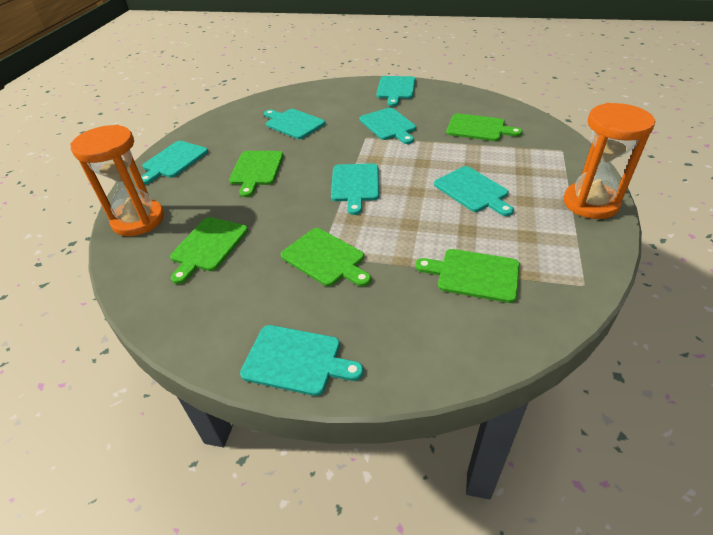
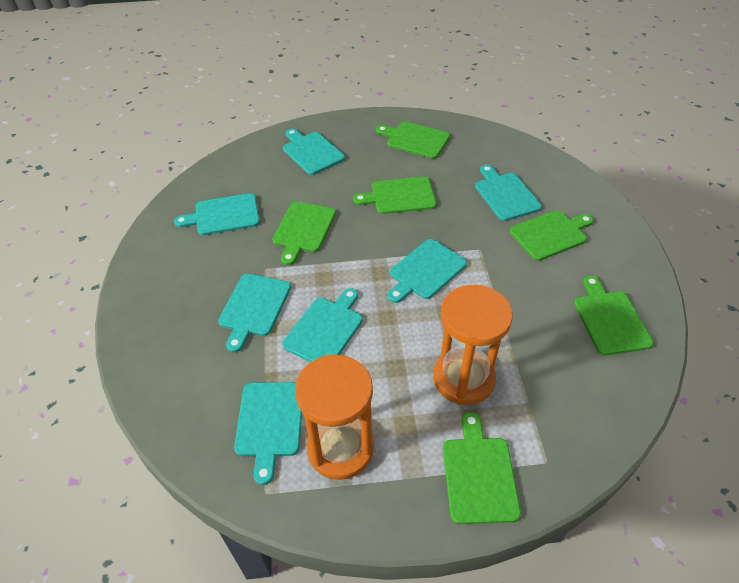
green cutting board: [170,217,248,284] [229,151,284,197] [281,228,371,286] [415,249,520,303] [446,113,522,141] = 5 -> [272,202,336,265] [353,177,436,214] [376,122,450,159] [443,412,521,524] [510,210,593,261] [574,276,653,356] = 6

